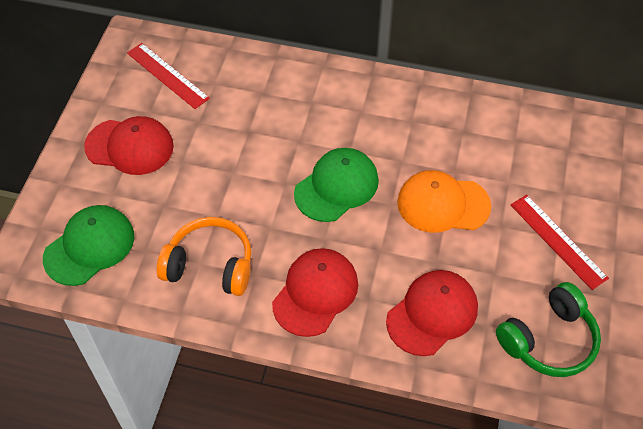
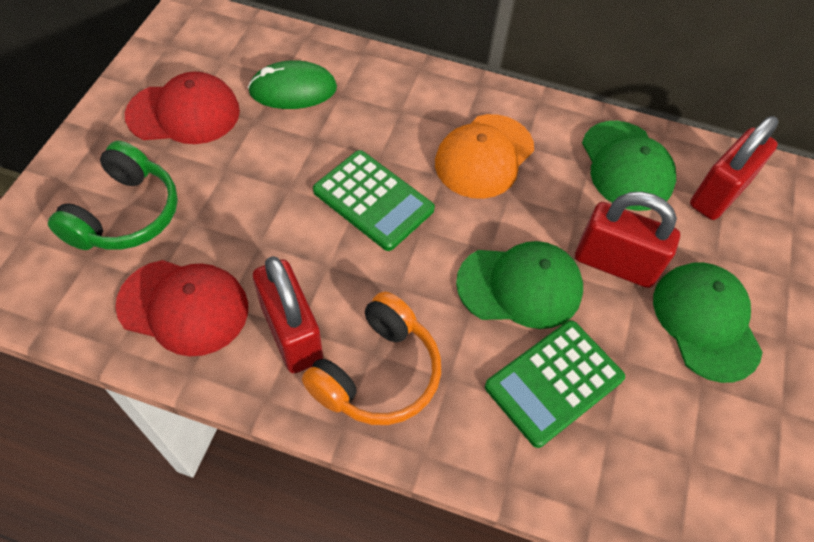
green calculator: none = 0 -> [313,150,435,251] [485,320,625,448] = 2
green cap: [43,205,134,286] [294,148,379,222] = 2 -> [456,241,583,329] [582,121,676,211] [653,262,763,383] = 3
green mouse: none = 0 -> [248,60,337,109] = 1
red cap: [84,116,174,175] [272,248,358,337] [386,270,478,356] = 3 -> [115,260,248,356] [125,72,240,144] = 2
red padlock: none = 0 -> [253,256,323,373] [575,192,680,288] [690,116,779,220] = 3
red ruler: [127,43,210,109] [511,195,609,290] = 2 -> none = 0

